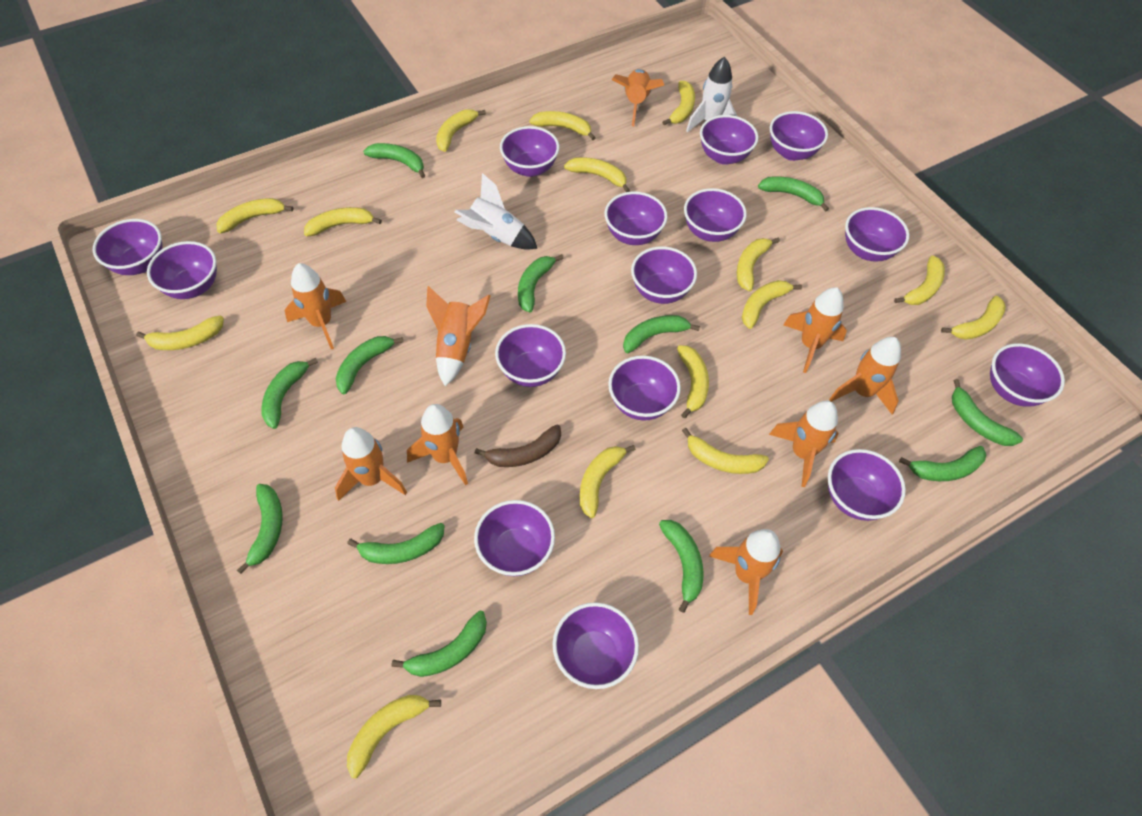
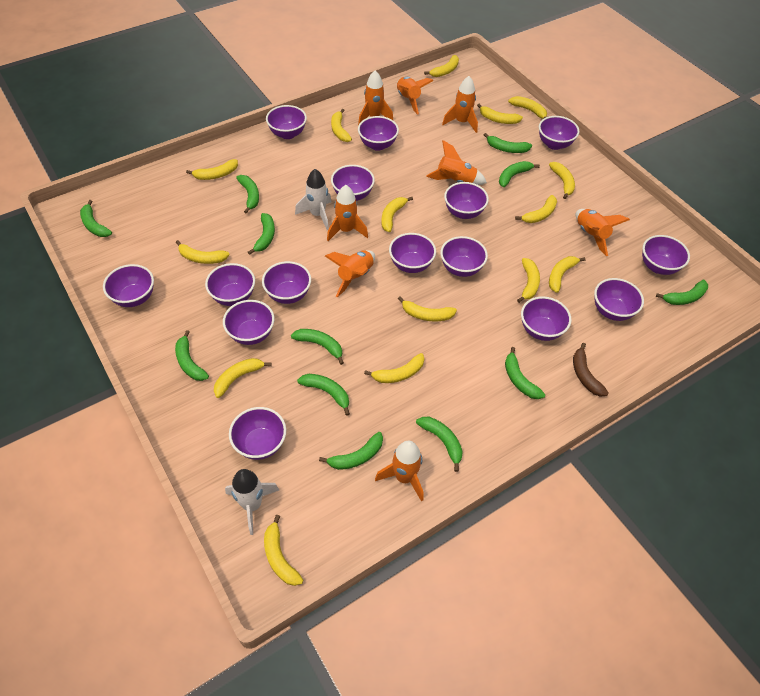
orange rocket: [285,263,346,349] [335,427,407,501] [407,404,468,485] [426,286,491,386] [612,69,664,126] [709,529,783,615] [769,401,839,487] [783,287,847,373] [829,337,901,415] = 9 -> [325,250,375,297] [327,185,368,241] [358,70,393,126] [375,441,424,501] [397,77,433,115] [426,140,487,185] [442,76,478,133] [576,209,630,256] = 8

